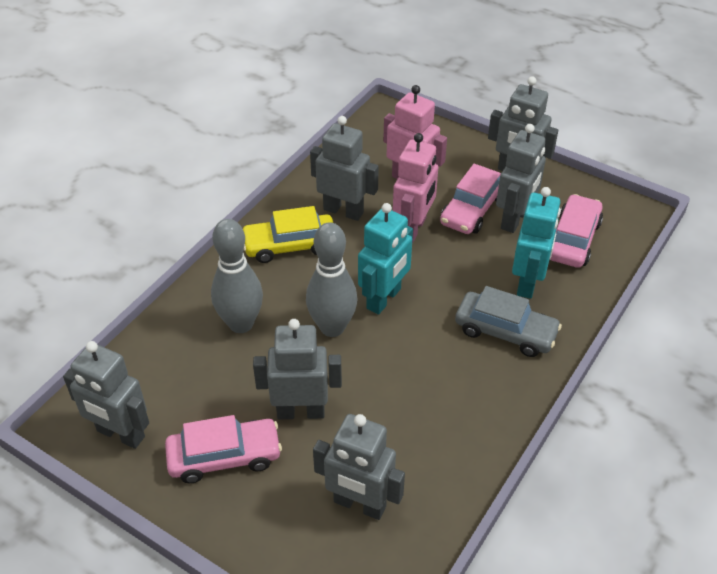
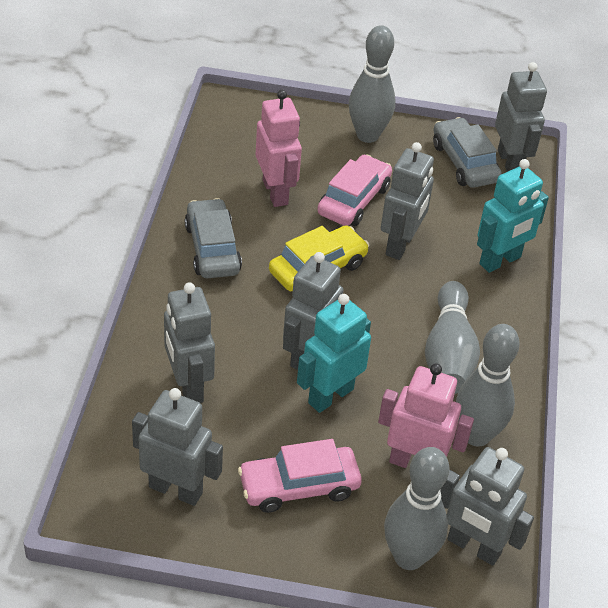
grey bowling pin: [211,219,263,333] [306,222,358,337] = 2 -> [349,25,395,143] [384,447,449,570] [425,281,480,394] [456,324,520,447] = 4
grey car: [455,286,562,357] = 1 -> [185,198,242,278] [433,117,502,188] = 2
pink car: [165,415,282,483] [440,164,501,234] [550,194,603,268] = 3 -> [238,439,362,513] [317,154,392,226] = 2

